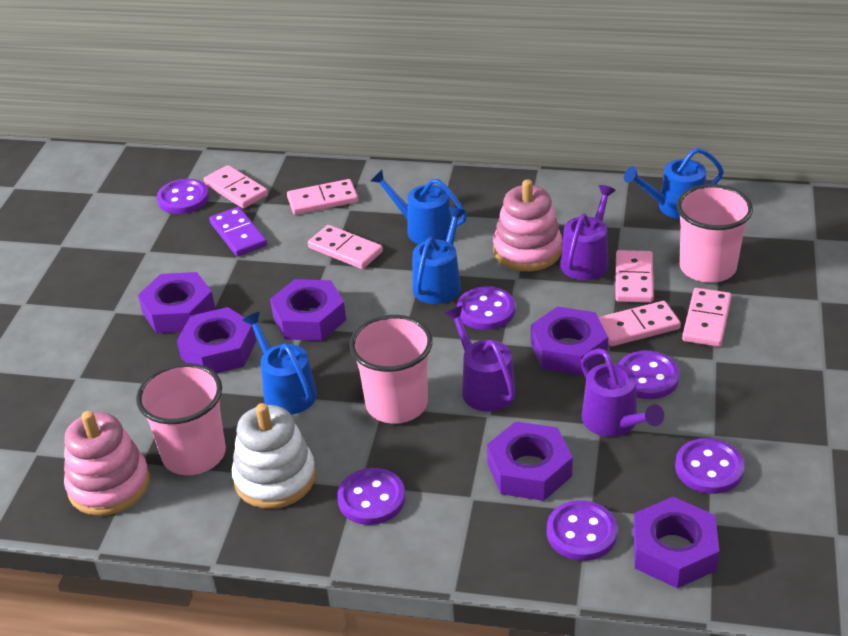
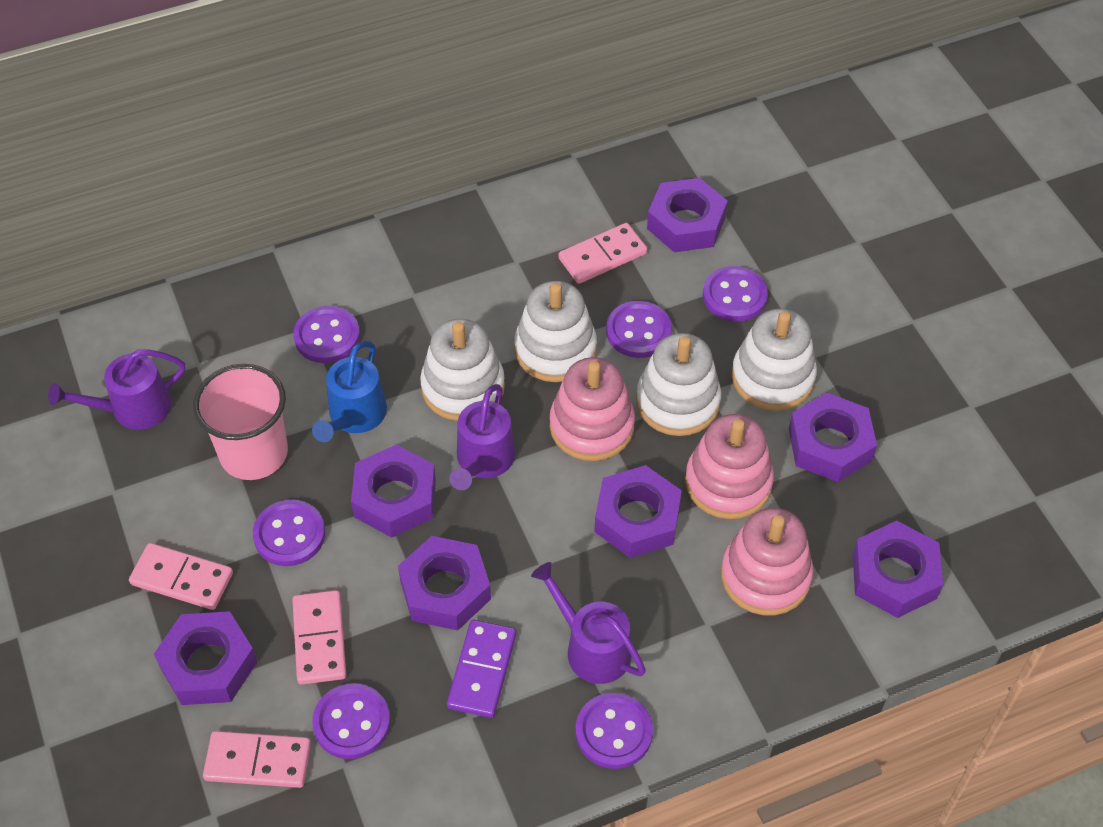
blue watering can: [242,312,317,415] [371,170,467,244] [412,207,466,304] [624,148,724,219] = 4 -> [312,341,387,442] = 1
pink cup: [136,363,226,475] [349,315,433,424] [676,184,753,283] = 3 -> [193,364,288,480] = 1
pink domino: [204,165,268,208] [287,179,358,215] [308,225,383,269] [598,301,681,346] [615,250,654,303] [682,288,732,347] = 6 -> [129,543,233,610] [203,731,311,788] [292,590,346,685] [558,223,647,284] = 4
pink stacking toy: [64,411,150,516] [493,179,562,271] = 2 -> [550,357,635,461] [685,414,774,519] [721,508,813,615] = 3
purple nut: [138,272,215,333] [177,307,256,373] [270,279,346,341] [487,421,573,501] [531,306,608,375] [633,497,720,588] = 6 -> [154,611,257,705] [351,445,436,538] [398,536,491,630] [595,465,682,558] [647,178,728,252] [789,392,877,482] [853,521,943,618] = 7
white stacking toy: [232,403,316,509] = 1 -> [420,319,505,421] [514,281,597,382] [636,333,721,436] [732,309,817,411] = 4

